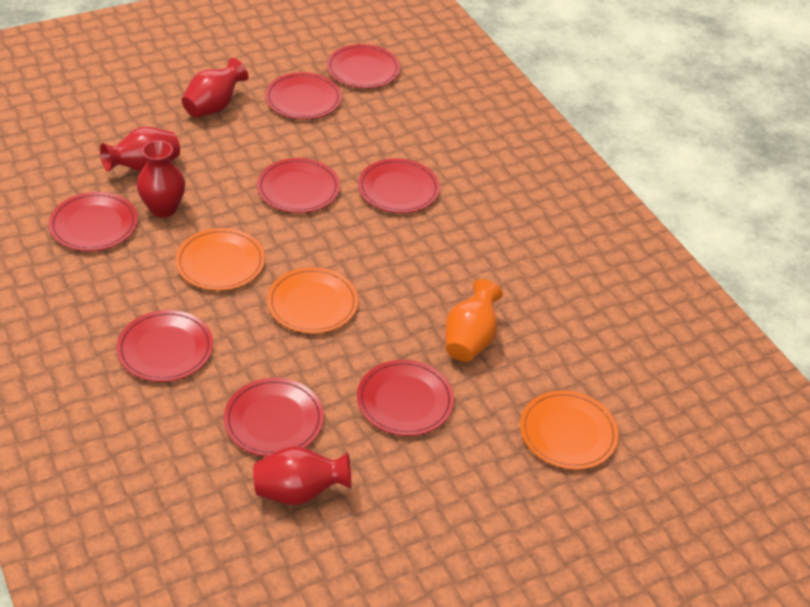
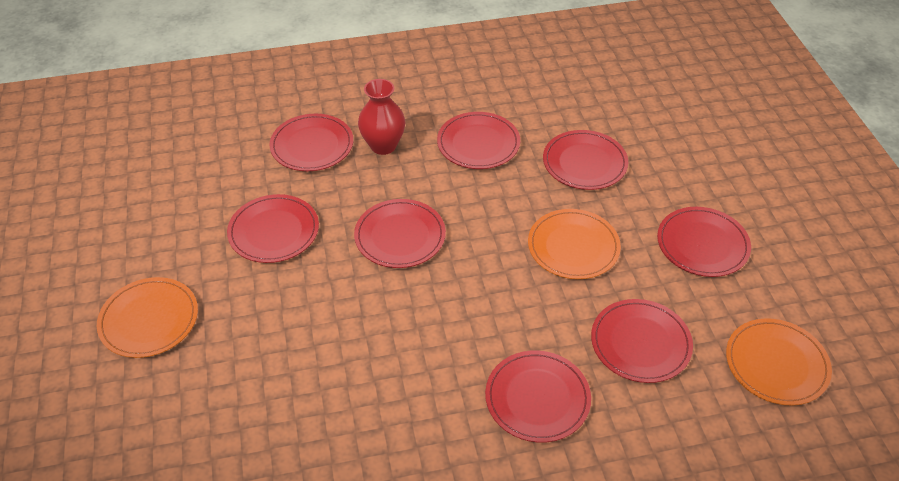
orange vase: [445,279,503,362] = 1 -> none = 0
red vase: [100,127,180,172] [136,140,185,217] [182,58,248,118] [253,446,351,505] = 4 -> [358,79,405,155] = 1

